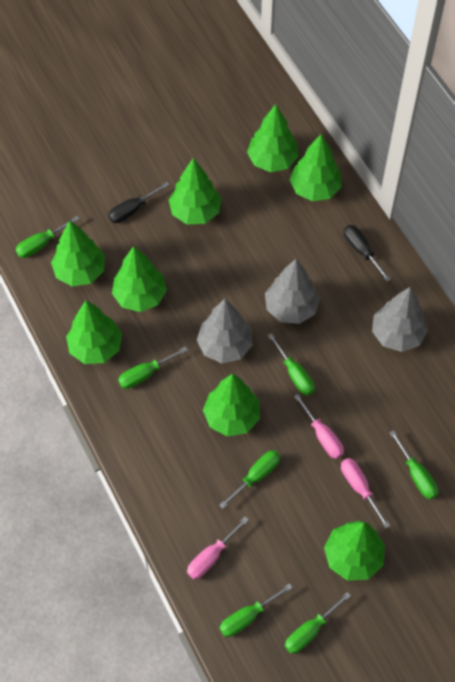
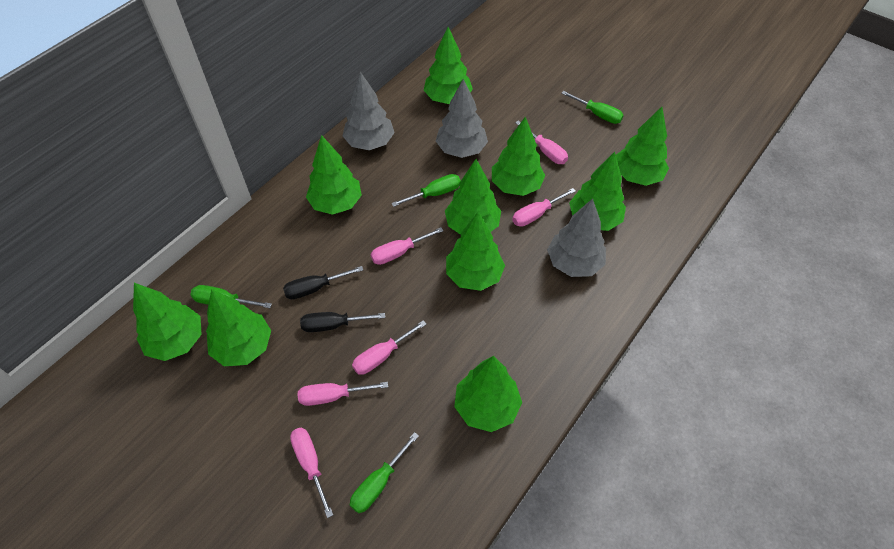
green screwdriver: [16,216,80,258] [118,347,188,389] [219,450,280,509] [220,583,293,637] [268,333,315,396] [285,592,351,654] [389,430,438,499] = 7 -> [191,285,272,308] [350,432,419,513] [391,174,461,207] [561,91,624,124] = 4
green tree: [51,220,105,286] [66,300,122,364] [112,246,167,312] [169,158,221,224] [203,374,260,436] [247,104,299,172] [289,134,341,201] [324,521,385,581] = 8 -> [133,283,202,361] [206,289,271,366] [306,135,362,215] [424,27,473,104] [445,159,501,235] [446,212,505,291] [454,356,522,432] [492,116,545,196] [569,152,626,231] [616,107,669,186] = 10
pink screwdriver: [187,517,249,579] [294,394,344,459] [341,458,390,528] = 3 -> [290,427,333,518] [298,382,388,406] [352,320,426,375] [371,227,443,265] [512,188,576,227] [515,120,568,164] = 6

